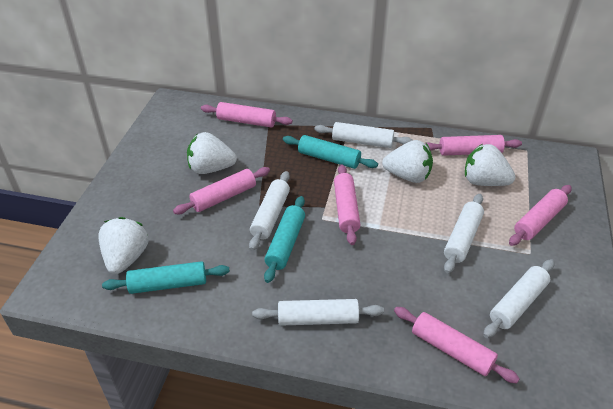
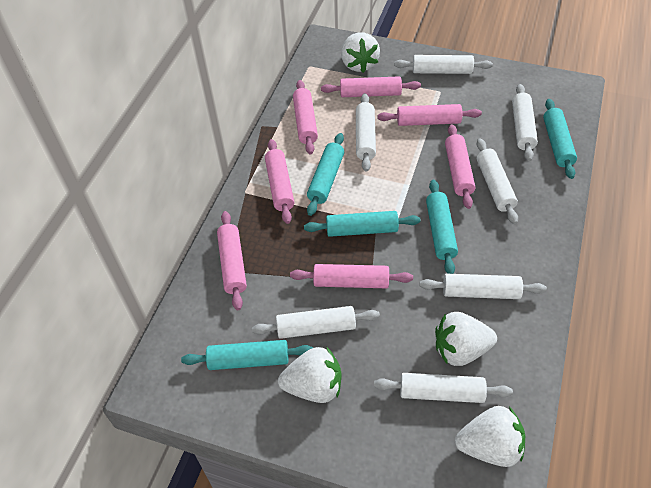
pink rolling pin: [173,167,270,214] [201,102,292,127] [334,164,360,245] [394,307,520,383] [425,135,522,156] [509,185,572,246] = 6 -> [217,211,247,310] [265,139,294,224] [290,264,413,288] [293,80,318,154] [321,76,421,97] [377,104,482,126] [445,124,475,209] = 7
turquoise rolling pin: [102,261,230,294] [264,196,305,283] [283,135,378,169] = 3 -> [181,340,313,370] [304,211,421,237] [307,133,344,216] [426,180,458,274] [543,99,577,179] = 5
white rolling pin: [249,171,290,251] [252,299,384,326] [314,122,413,148] [444,194,484,274] [483,259,554,338] = 5 -> [252,306,380,339] [356,93,376,172] [374,373,513,403] [394,55,493,74] [419,274,547,299] [477,138,518,224] [512,84,538,161] = 7

